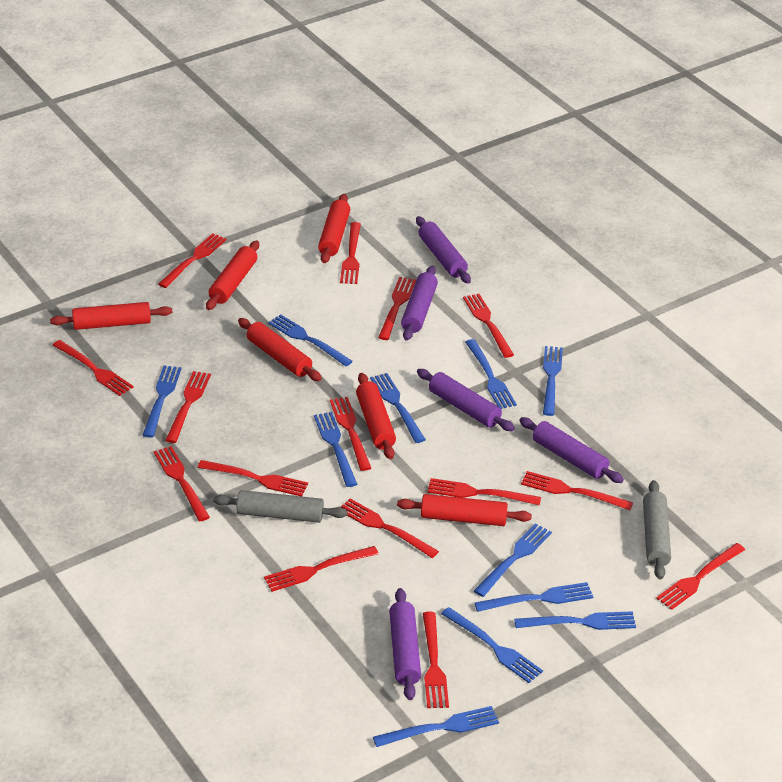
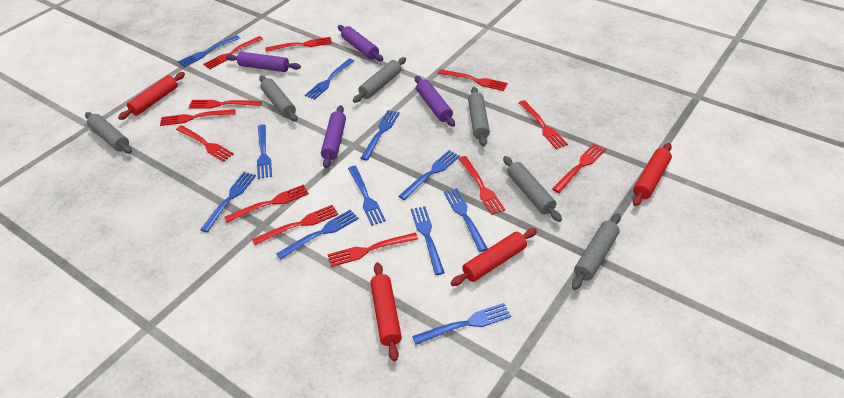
grey rolling pin: [213,490,347,523] [643,480,671,579] = 2 -> [85,112,132,154] [259,76,298,122] [353,57,406,103] [468,87,490,146] [503,156,562,222] [572,213,621,290] = 6
purple rolling pin: [389,588,421,700] [401,266,438,341] [416,216,471,284] [417,369,515,431] [519,417,624,483] = 5 -> [226,52,301,72] [321,105,346,168] [338,25,383,61] [415,76,455,127] = 4
red fork: [53,340,133,396] [154,446,210,521] [158,233,226,288] [165,371,211,443] [197,460,308,496] [264,546,379,592] [330,397,371,471] [340,222,361,284] [341,499,439,558] [378,277,416,340] [423,612,449,708] [427,478,541,505] [463,294,514,358] [521,471,633,510] [656,543,745,610] = 15 -> [160,109,236,126] [176,125,234,162] [188,100,262,109] [203,36,263,69] [224,184,309,223] [252,205,338,245] [265,37,332,52] [327,233,418,267] [438,69,508,91] [459,156,505,215] [519,100,568,149] [552,144,606,193] = 12
red rolling pin: [50,302,172,330] [206,241,259,310] [238,318,322,381] [318,194,350,263] [356,373,396,459] [397,494,532,526] = 6 -> [118,72,185,120] [370,263,402,361] [451,228,537,286] [633,143,672,206] = 4

